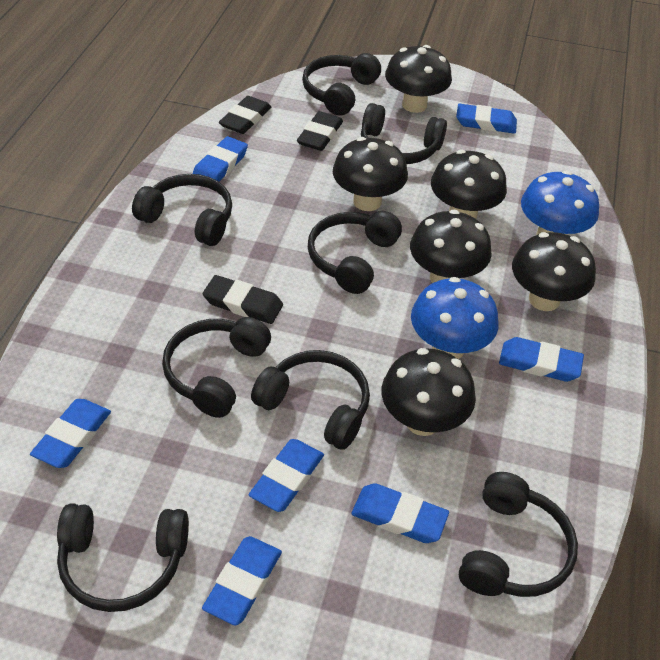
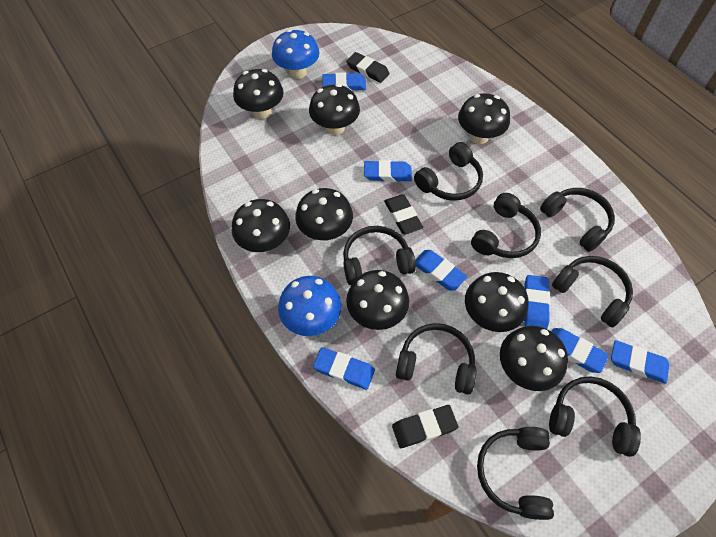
black mushroom: [333,137,408,211] [382,348,476,436] [385,45,452,113] [410,210,492,283] [431,150,507,219] [512,232,596,311] = 6 -> [232,199,290,252] [233,69,284,119] [295,188,353,241] [309,84,360,135] [346,270,409,330] [458,93,510,144] [465,272,529,332] [500,326,568,391] = 8

